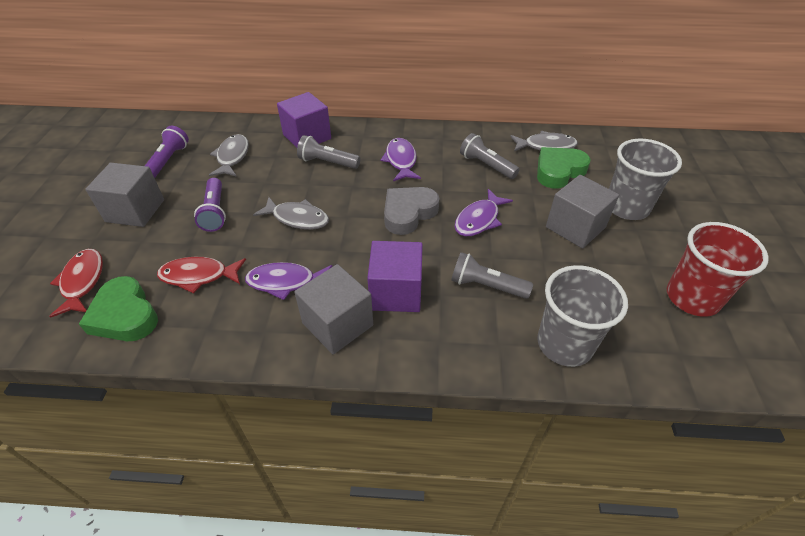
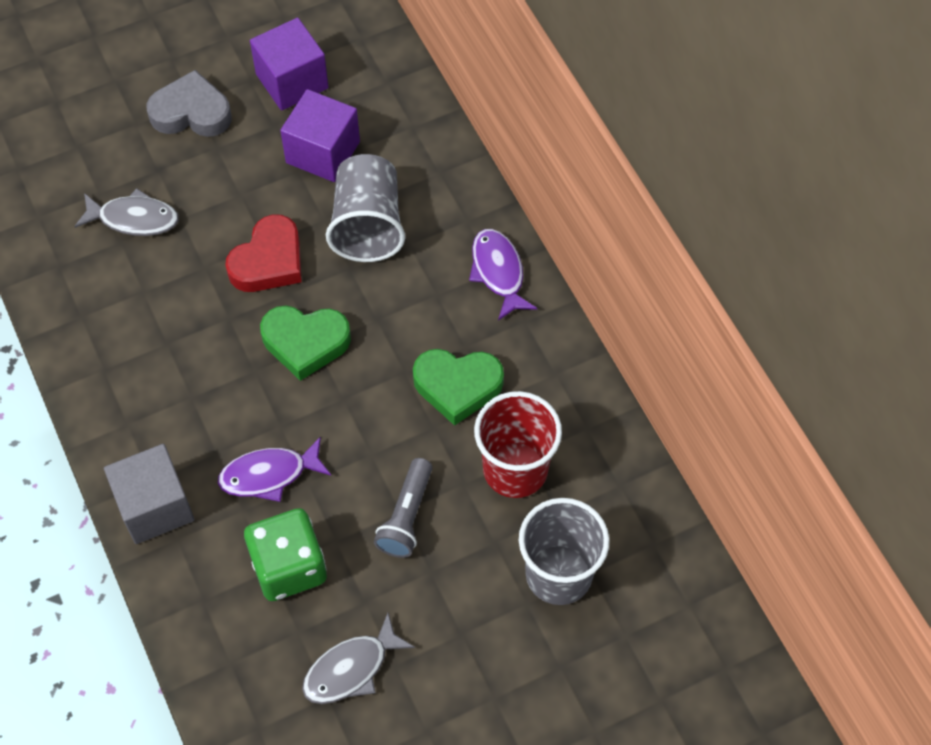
green dice: none = 0 -> [244,508,327,601] = 1
grey cube: [85,163,164,227] [294,264,373,354] [546,175,619,249] = 3 -> [104,444,194,544] = 1
grey fish: [209,134,249,177] [253,197,329,230] [510,131,578,151] = 3 -> [74,188,179,236] [302,613,415,704] = 2
grey flashlight: [297,135,360,169] [451,252,533,299] [460,133,520,179] = 3 -> [374,458,432,558] = 1
purple fish: [245,262,332,300] [381,138,421,181] [454,189,513,236] = 3 -> [218,437,331,502] [469,229,537,321] = 2
purple flashlight: [145,126,189,178] [194,178,226,232] = 2 -> none = 0
red fish: [49,249,103,318] [157,257,246,294] = 2 -> none = 0
red heart: none = 0 -> [225,214,302,292] = 1

